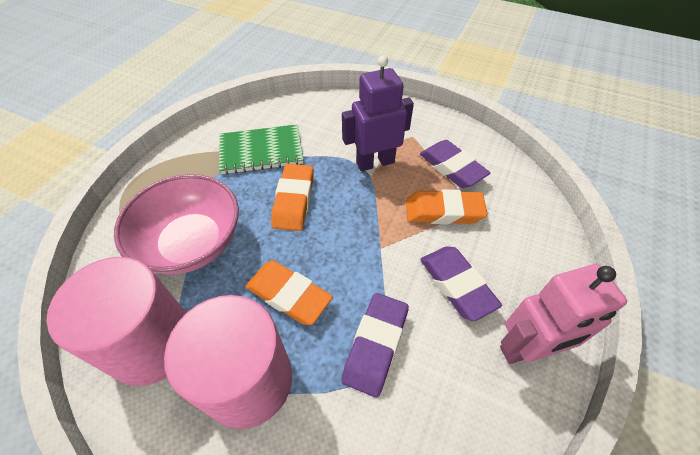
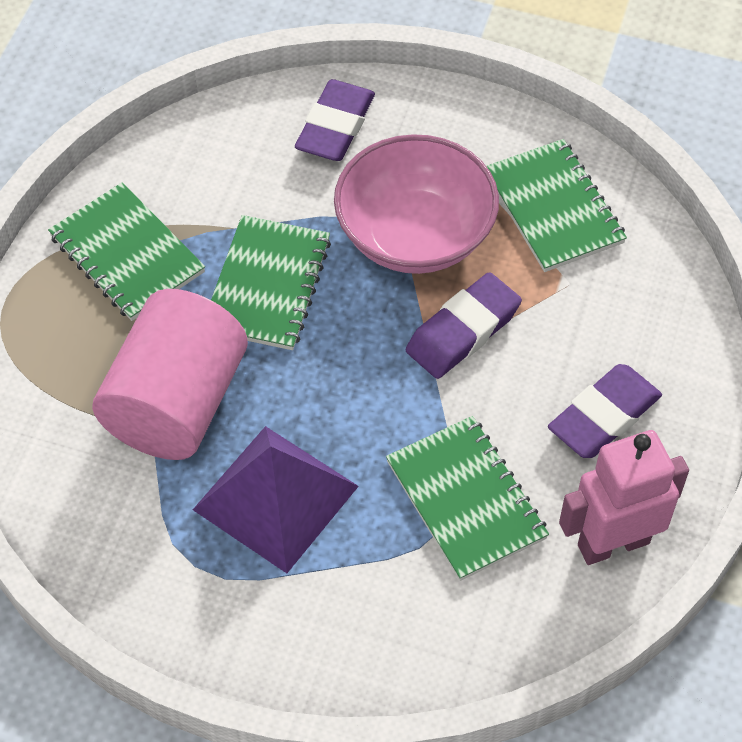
green notebook: [219,124,303,175] = 1 -> [48,182,205,321] [211,215,331,350] [386,416,549,581] [486,139,627,272] = 4
orange eraser: [245,261,333,325] [271,164,314,231] [406,189,487,225] = 3 -> none = 0
pink cylinder: [46,257,186,386] [164,295,292,429] = 2 -> [92,289,248,460] = 1
purple pyramid: none = 0 -> [193,426,359,573] = 1
purple robot: [342,56,414,171] = 1 -> none = 0

